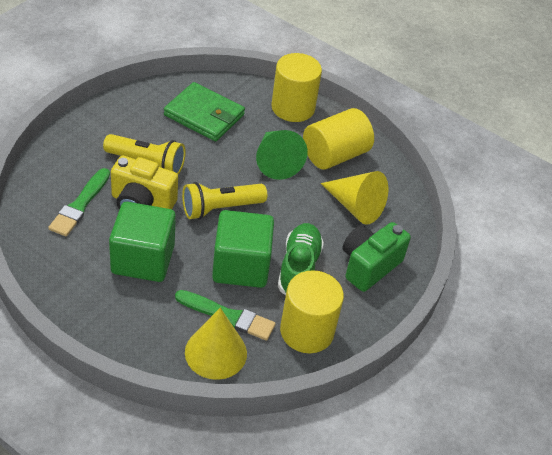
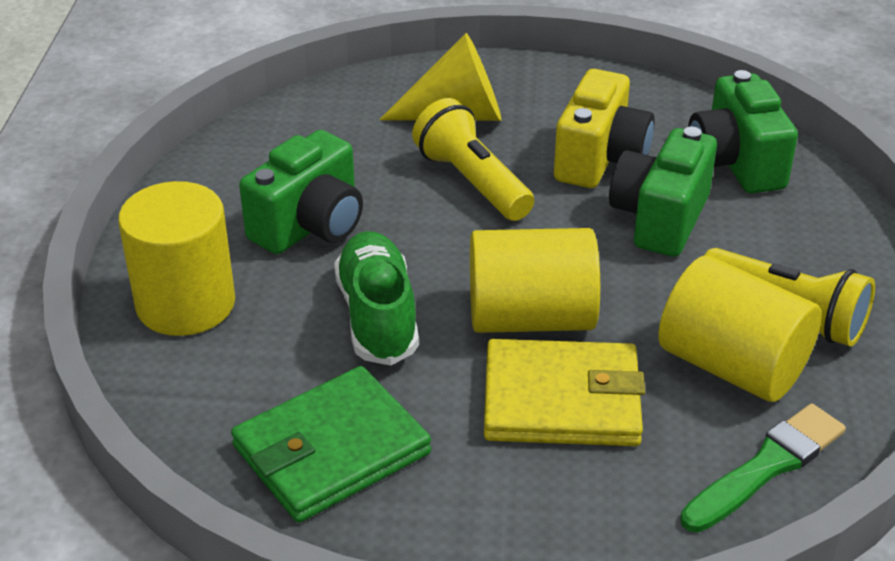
green brush: [48,168,110,236] [175,290,276,341] = 2 -> [680,403,846,532] = 1
green camera: [343,222,411,292] = 1 -> [239,130,363,254] [609,127,717,257] [688,70,798,193] = 3
green cone: [256,130,308,180] = 1 -> none = 0
green cube: [109,202,176,282] [212,210,274,288] = 2 -> none = 0
yellow cone: [185,308,247,380] [321,171,388,225] = 2 -> [379,33,501,121] = 1
yellow wallet: none = 0 -> [484,339,645,446] = 1

